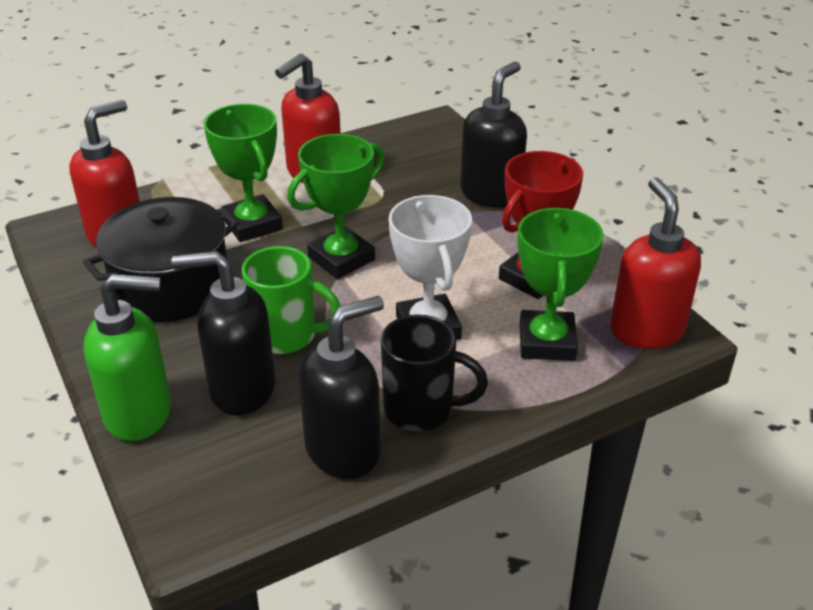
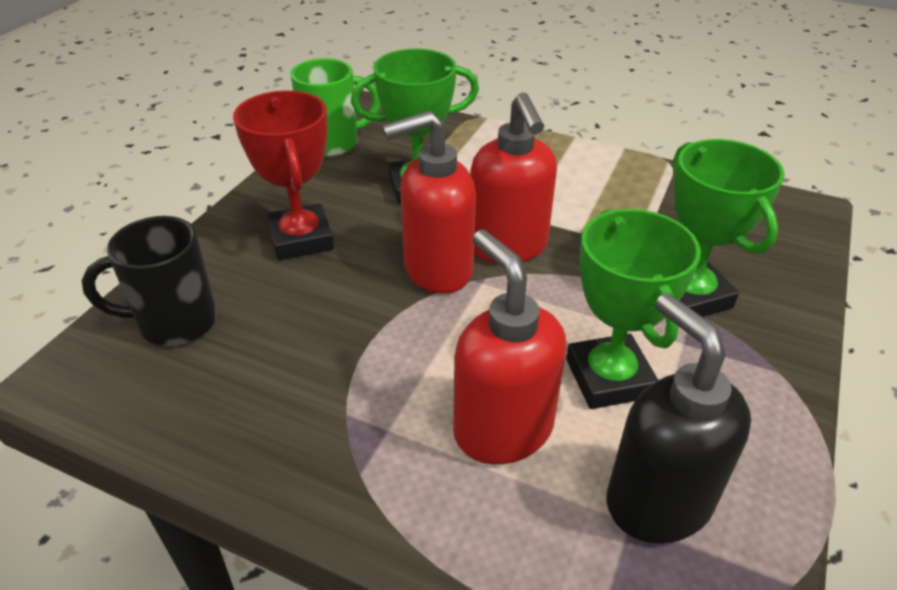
black pot: [83,197,239,322] = 1 -> none = 0
black soap dispenser: [172,251,275,415] [298,296,384,479] [460,62,527,207] = 3 -> [606,293,751,543] = 1
green soap dispenser: [84,274,171,441] = 1 -> none = 0
white trophy: [389,195,472,340] = 1 -> none = 0

